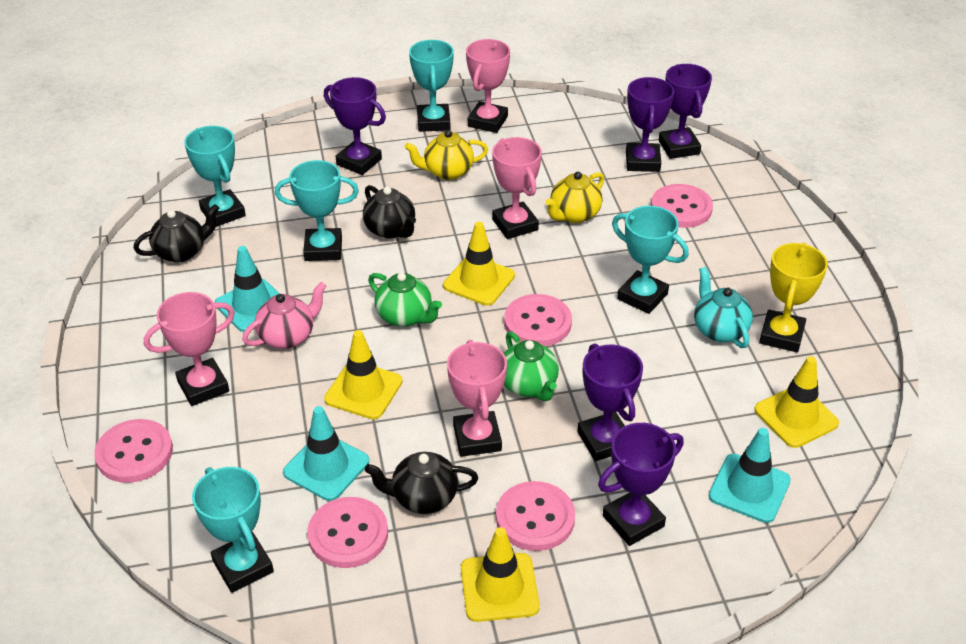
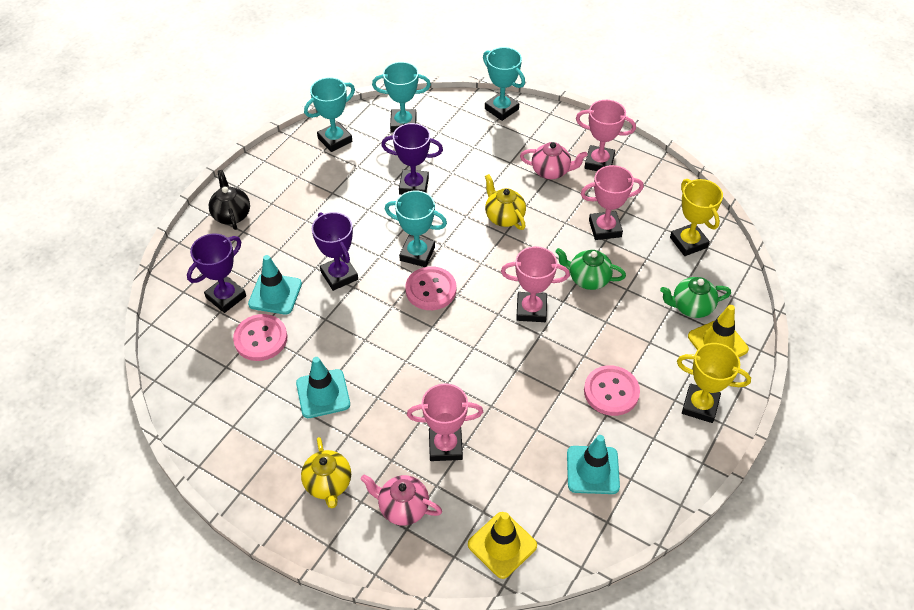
black teapot: [134,204,219,262] [363,185,416,239] [365,452,478,514] = 3 -> [209,170,250,230] = 1
pink button: [94,419,173,483] [307,497,388,568] [496,481,575,551] [504,294,572,346] [651,184,713,228] = 5 -> [233,314,288,361] [405,266,456,310] [584,365,640,416] = 3
pink teapot: [242,282,326,349] = 1 -> [361,475,442,526] [520,142,588,179] = 2
purple trophy: [324,77,386,175] [577,343,643,461] [598,423,684,546] [626,77,674,172] [659,64,712,159] = 5 -> [187,233,246,313] [312,212,358,291] [381,123,443,195] = 3
turquoise teapot: [694,267,753,348] = 1 -> none = 0
turquoise trophy: [184,126,246,227] [192,467,274,593] [275,160,359,261] [409,40,454,132] [612,206,689,314] = 5 -> [304,77,355,152] [372,62,431,133] [385,191,447,267] [483,47,525,121] = 4
yellow traffic cone: [324,330,403,419] [443,222,515,306] [461,527,540,622] [754,356,839,448] = 4 -> [468,512,537,579] [688,305,749,357] = 2
yellow trophy: [759,243,828,352] = 1 -> [670,179,723,256] [677,343,751,423] = 2

